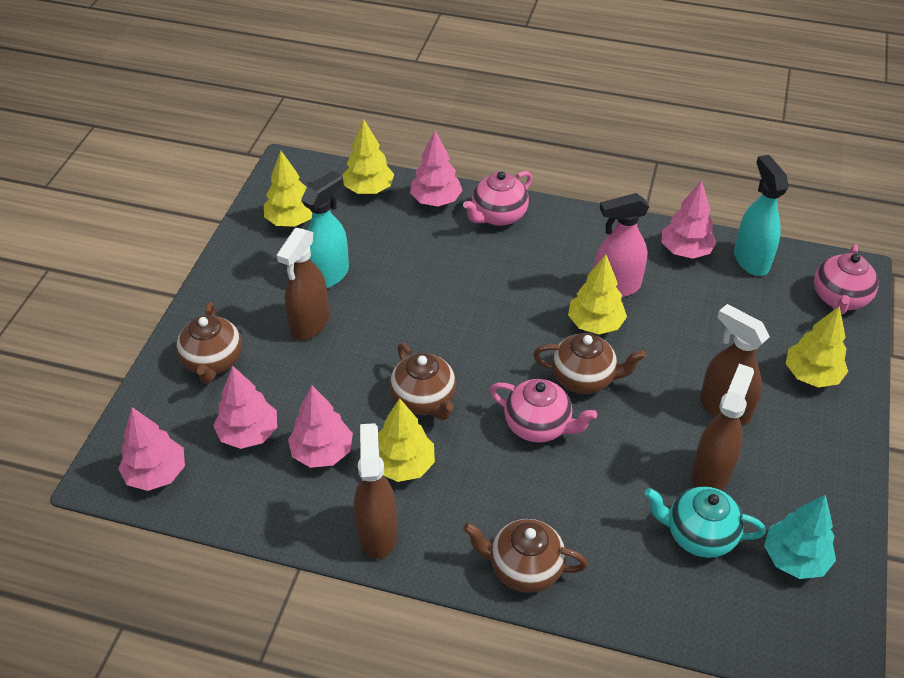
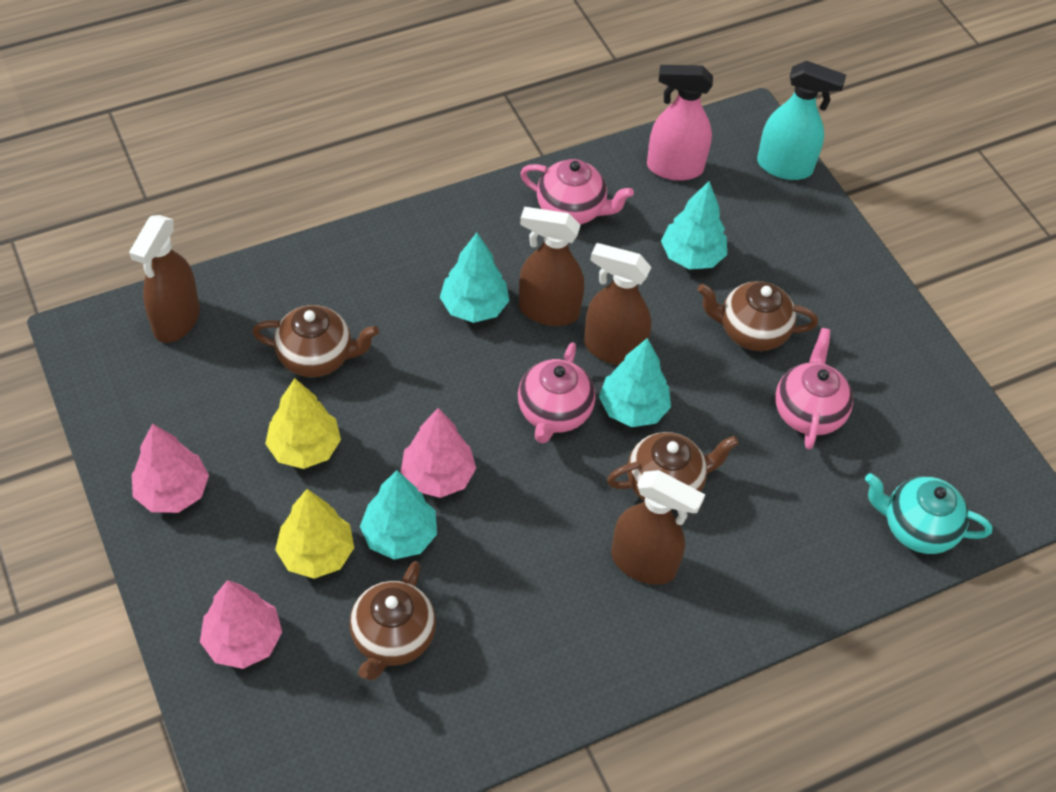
pink tree: [118,407,185,491] [213,365,277,449] [288,385,353,468] [410,131,463,206] [662,181,717,259] = 5 -> [132,423,209,513] [200,580,282,669] [401,408,476,498] = 3
turquoise spray bottle: [301,171,349,288] [734,155,789,276] = 2 -> [757,61,846,180] = 1
turquoise tree: [764,494,836,579] = 1 -> [360,470,437,559] [440,233,509,323] [599,338,671,427] [661,181,727,269] = 4
yellow tree: [264,151,312,227] [342,119,394,194] [378,398,435,482] [568,254,627,334] [786,306,848,387] = 5 -> [265,378,341,469] [275,489,354,579] = 2

